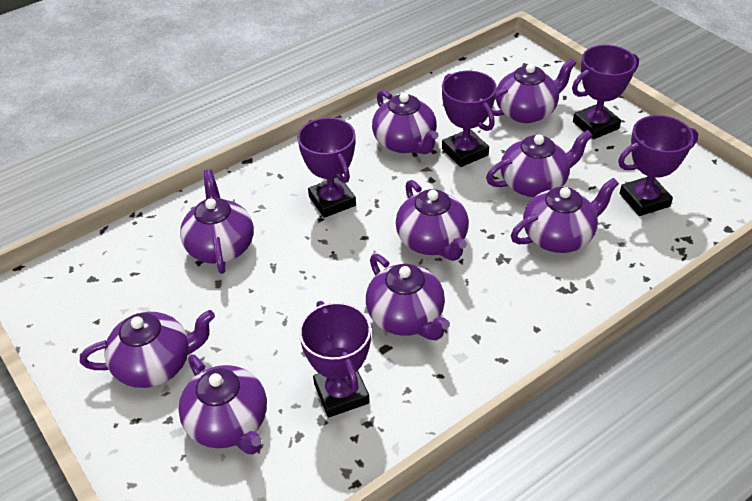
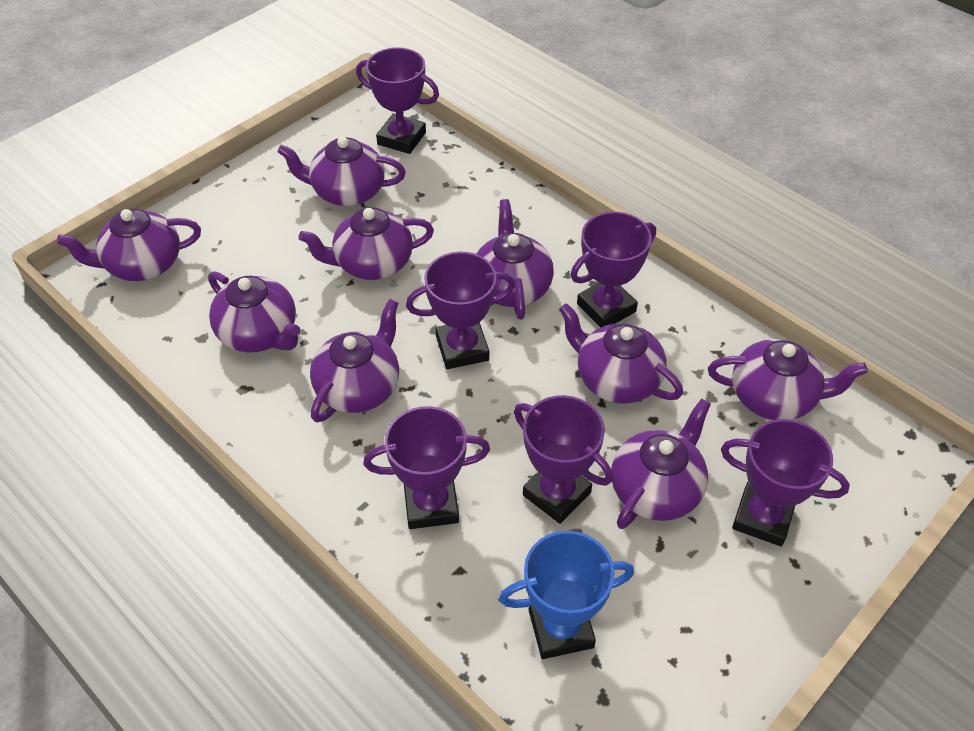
blue trophy: none = 0 -> [499,531,634,659] = 1
purple trophy: [298,118,356,218] [299,301,371,417] [442,71,497,167] [572,45,639,139] [618,115,698,216] = 5 -> [356,47,439,154] [363,406,490,529] [406,252,515,369] [514,395,613,524] [570,212,656,328] [721,419,850,546] = 6

